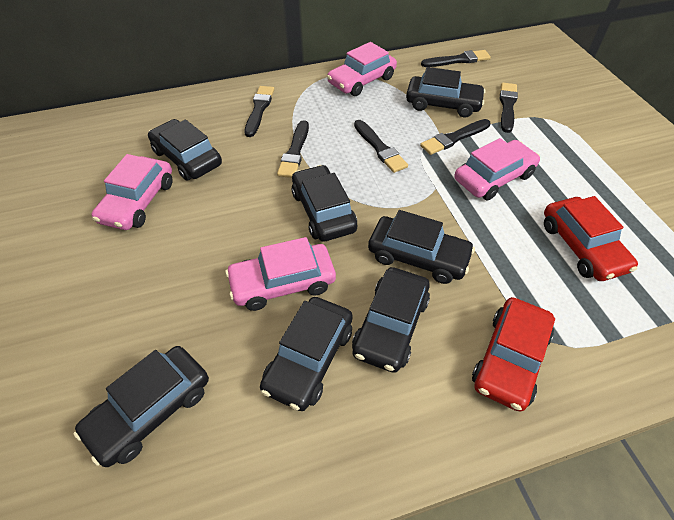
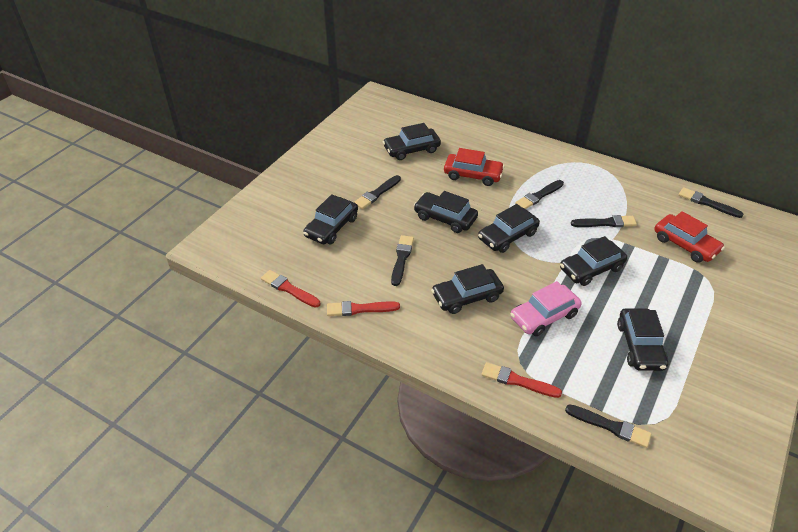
pink car: [91,154,173,230] [225,237,336,311] [327,42,397,96] [454,138,540,200] = 4 -> [510,281,582,336] = 1
red brush: none = 0 -> [261,270,320,308] [327,301,400,316] [481,362,562,398] = 3

